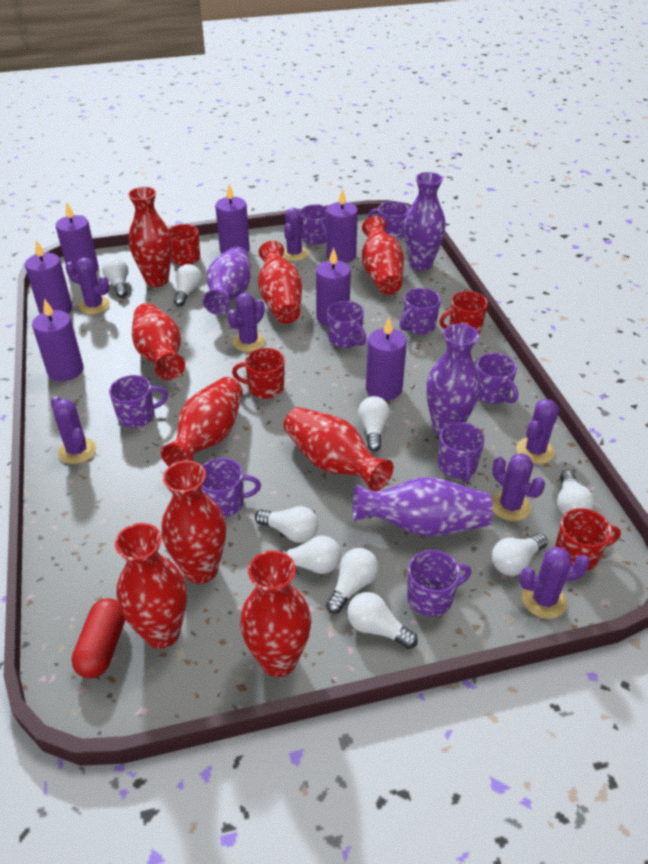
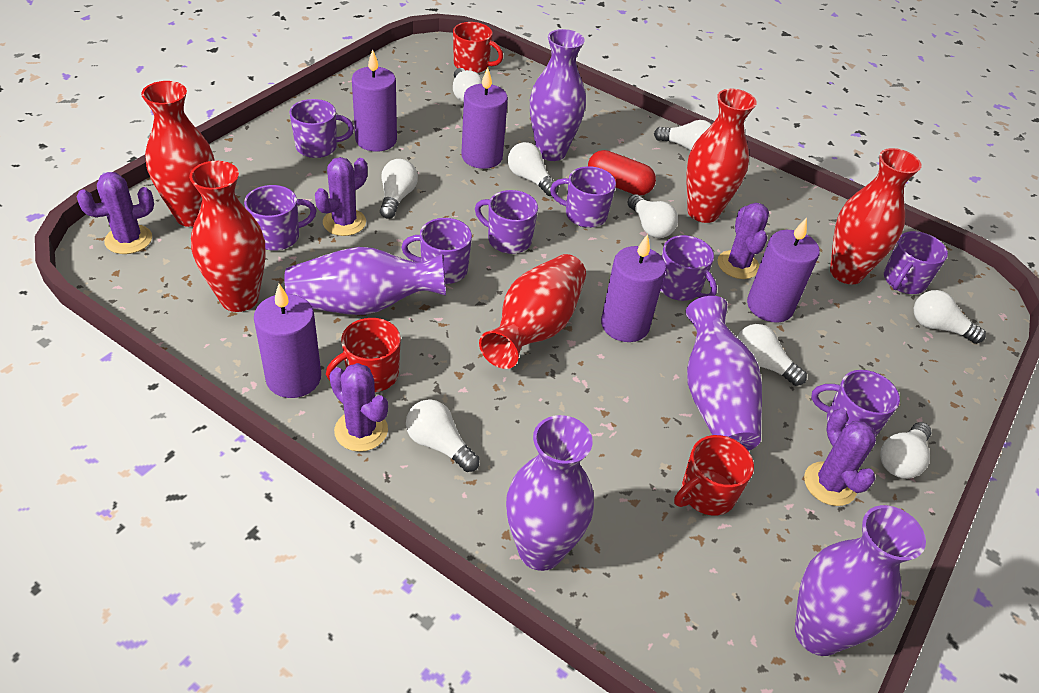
purple cactus: [51,396,96,464] [66,258,110,314] [227,293,265,352] [282,208,308,261] [492,453,545,521] [517,399,559,464] [519,546,590,619] = 7 -> [77,172,154,254] [315,157,368,236] [329,363,388,452] [718,203,769,279] [804,408,876,506] = 5
purple candle: [25,240,72,314] [32,298,84,381] [56,203,99,272] [215,184,250,253] [316,247,351,326] [326,188,358,263] [366,318,407,401] = 7 -> [254,284,321,398] [352,49,397,152] [461,67,508,169] [601,234,666,342] [747,217,820,323] = 5
purple mug: [109,375,168,428] [202,458,261,517] [300,204,327,245] [327,301,367,348] [368,201,409,241] [399,288,441,334] [407,550,471,616] [438,422,484,482] [476,353,518,404] = 9 -> [244,185,317,251] [289,99,354,158] [401,218,472,284] [475,190,538,254] [550,166,616,228] [660,235,717,301] [811,370,900,437] [884,231,948,294] = 8
purple vase: [203,246,251,315] [353,477,493,536] [404,172,446,271] [426,324,480,436] = 4 -> [284,247,446,315] [506,415,594,571] [530,29,586,161] [686,296,762,451] [795,505,926,656] = 5
red mug: [169,224,200,266] [232,348,285,399] [439,291,488,334] [555,508,621,571] = 4 -> [326,318,401,392] [453,22,503,73] [674,435,754,515] = 3
red vase: [115,523,187,649] [128,187,172,287] [132,303,185,380] [161,377,243,466] [161,460,226,584] [240,550,311,677] [258,241,302,324] [284,407,393,491] [362,216,404,295] = 9 -> [141,81,215,227] [189,161,266,312] [479,254,586,369] [687,89,757,223] [830,148,922,284] = 5

